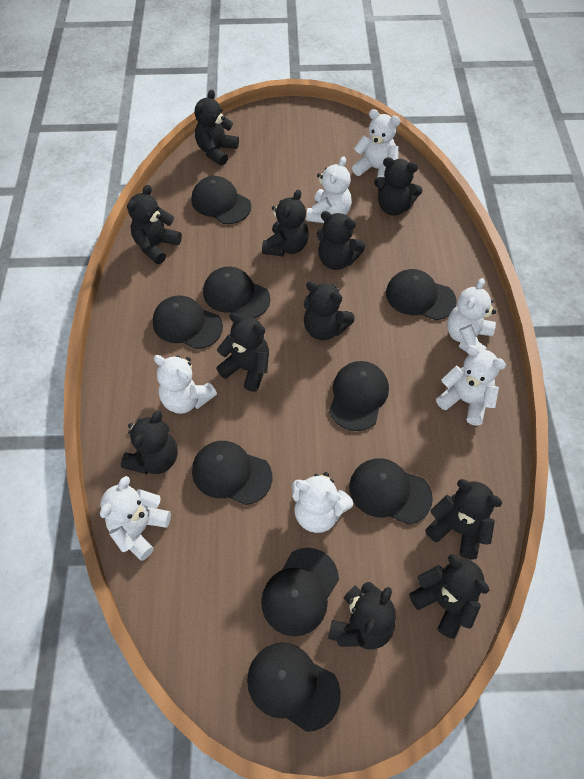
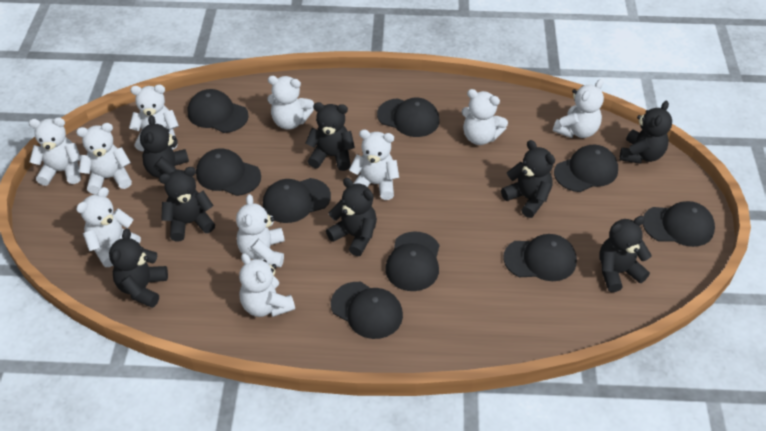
black teddy bear: [121,411,178,474] [127,185,182,264] [194,90,239,166] [216,312,269,392] [262,189,309,256] [304,281,354,340] [317,211,366,270] [328,582,396,650] [374,157,422,216] [409,554,489,639] [425,479,502,560] = 11 -> [109,229,168,308] [140,115,189,178] [159,167,215,242] [305,102,355,171] [326,178,377,256] [501,140,555,218] [599,216,652,292] [619,101,672,164] = 8
white teddy bear: [100,476,171,561] [154,355,217,414] [292,472,353,533] [306,156,352,223] [352,109,400,177] [436,345,506,426] [447,278,496,352] = 7 -> [29,117,81,186] [76,123,132,194] [76,187,141,267] [129,85,179,152] [236,194,285,268] [239,253,295,317] [267,76,314,130] [349,130,399,200] [462,89,508,145] [553,79,604,138] = 10

